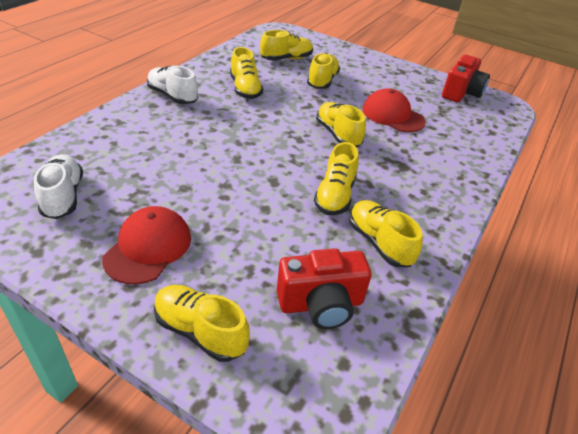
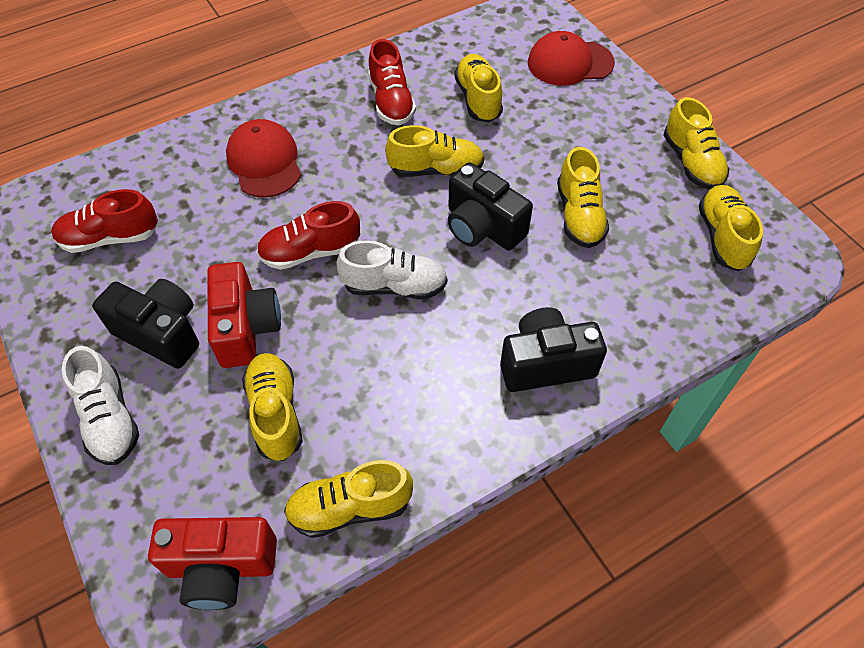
black camera: none = 0 -> [92,279,199,369] [448,162,533,251] [500,307,607,392] = 3
red shoe: none = 0 -> [51,189,158,253] [256,201,360,270] [368,39,416,125] = 3

